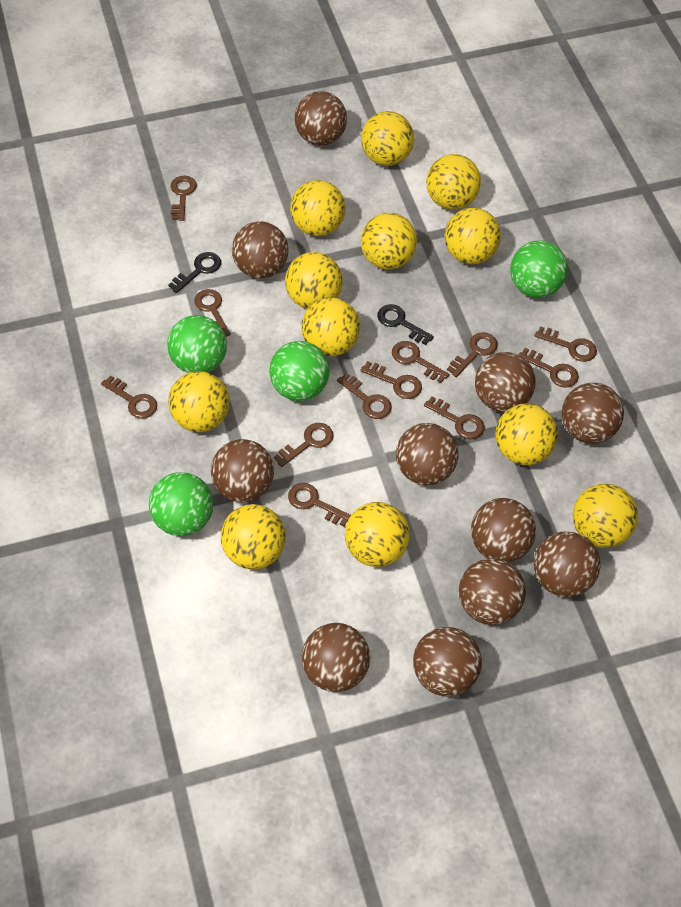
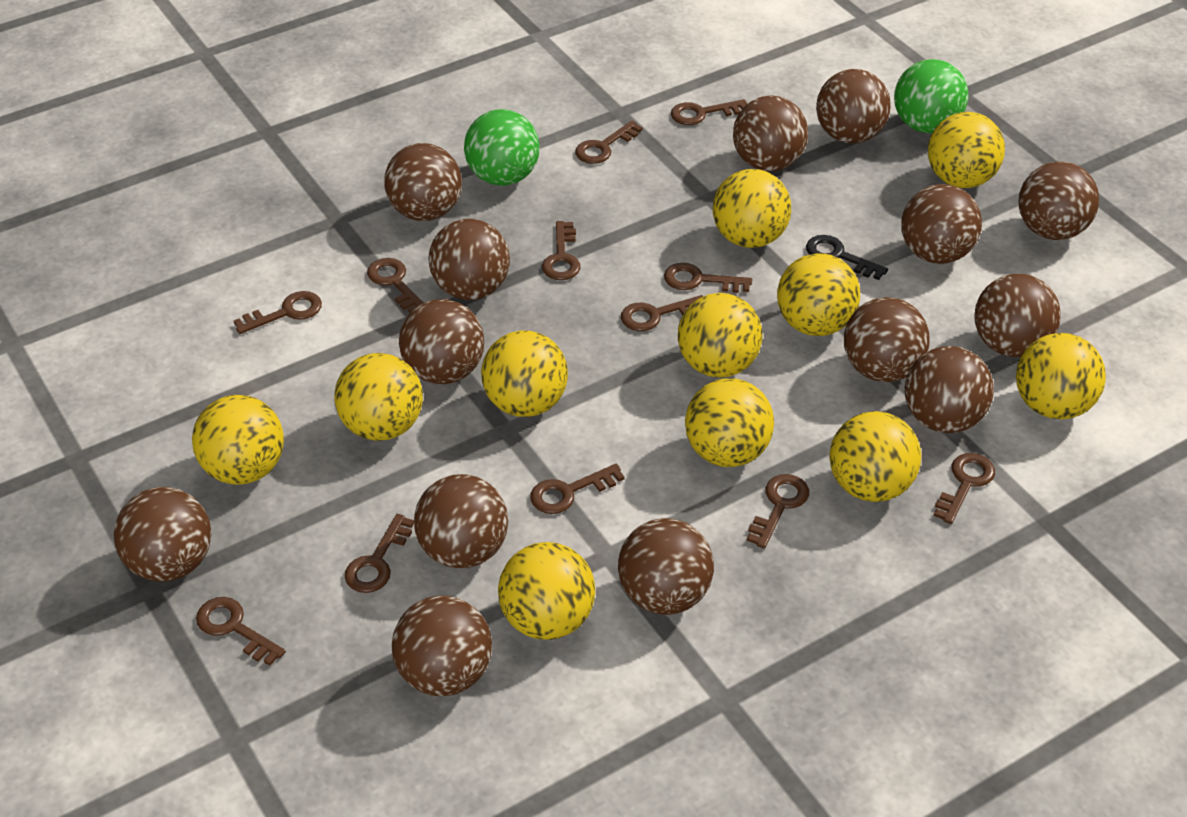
black key: [169,252,221,293] [377,304,434,345] = 2 -> [806,235,888,280] = 1
brown ball: [211,439,274,502] [232,221,289,278] [294,91,347,145] [302,623,370,692] [396,423,458,485] [413,627,482,697] [459,558,526,625] [471,498,536,562] [475,352,536,412] [534,531,600,597] [562,383,624,444] = 11 -> [114,487,211,582] [384,143,462,221] [392,595,492,696] [399,299,484,384] [414,474,508,568] [429,219,510,300] [618,518,714,615] [733,95,808,171] [816,69,890,143] [844,297,930,382] [901,184,982,264] [905,346,994,433] [975,274,1061,357] [1019,161,1099,240] = 14
green ball: [149,472,213,536] [167,315,227,373] [269,341,330,401] [510,240,568,298] = 4 -> [464,109,540,186] [894,59,969,133] = 2
yellow ball: [168,371,230,432] [221,504,286,569] [285,252,343,309] [290,180,346,236] [301,297,360,356] [345,502,410,567] [361,111,414,166] [361,213,417,270] [426,154,481,210] [444,207,501,264] [495,404,558,465] [573,484,638,548] = 12 -> [192,395,284,485] [334,353,423,441] [481,331,568,417] [498,542,595,640] [678,293,762,378] [685,378,774,467] [713,169,791,248] [777,253,860,336] [830,411,921,502] [928,112,1005,188] [1016,333,1106,419] = 11

